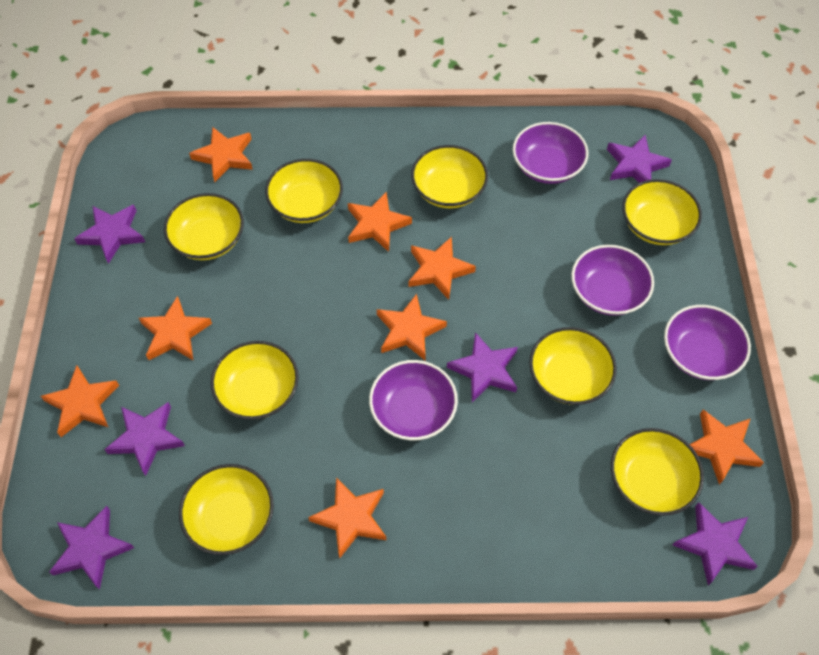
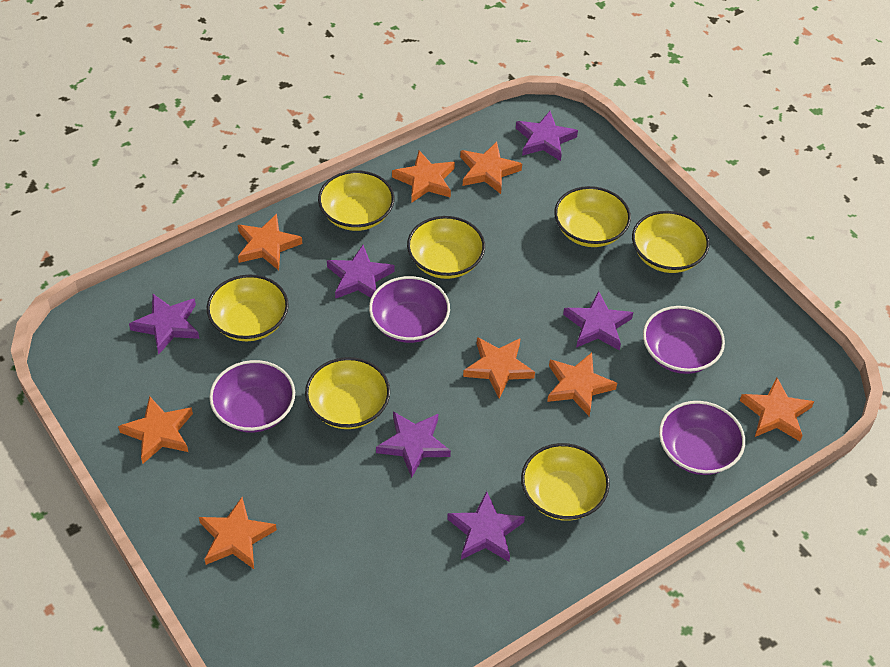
yellow bowl: [164,193,244,260] [179,464,274,555] [211,341,299,420] [265,159,343,223] [411,145,488,208] [529,327,617,405] [611,428,704,516] [622,179,702,245] = 8 -> [207,275,289,341] [305,357,390,429] [318,171,394,231] [407,216,485,279] [521,443,610,521] [554,186,631,247] [632,211,709,273] = 7

